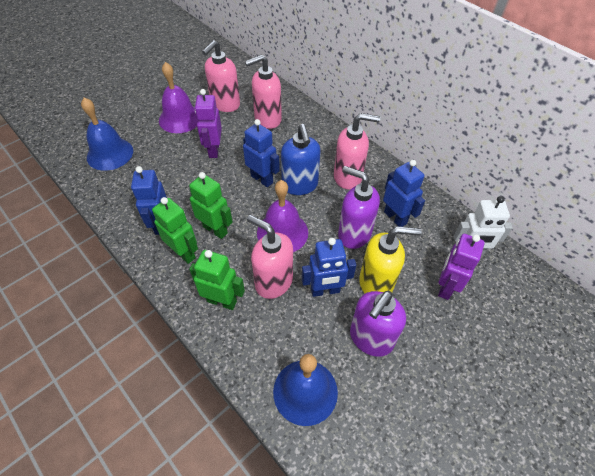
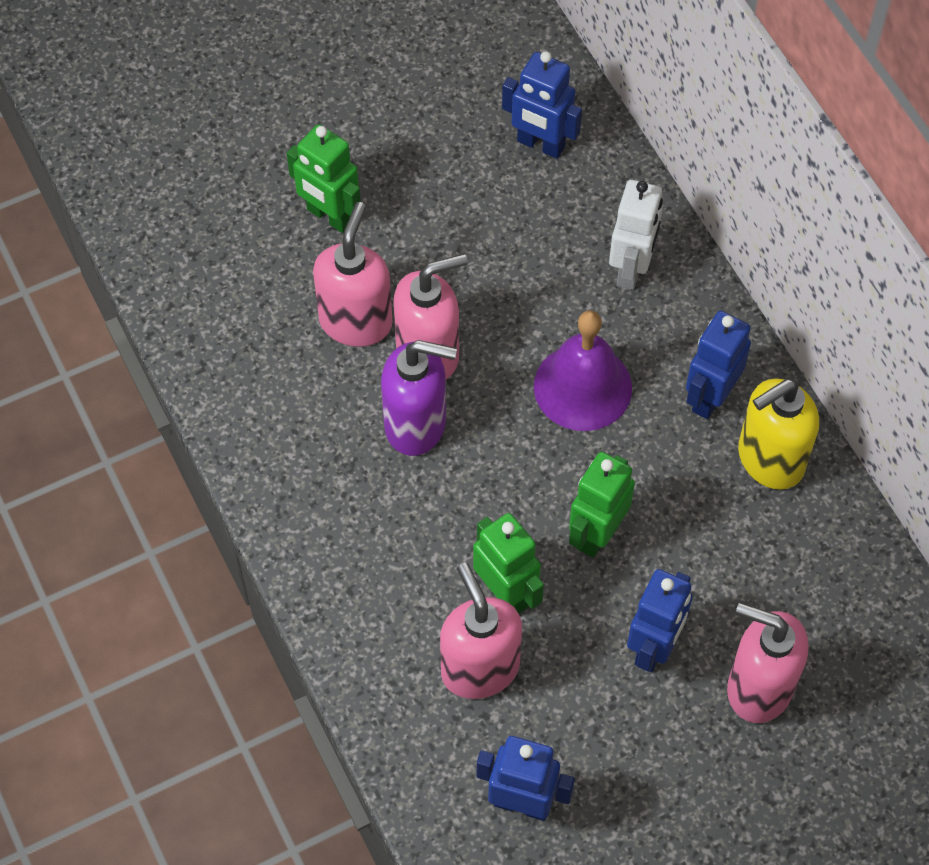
blue bell: [81,98,133,171] [273,354,338,426] = 2 -> none = 0
blue soap dispenser: [281,124,321,195] = 1 -> none = 0
purple bell: [159,62,198,133] [257,180,308,252] = 2 -> [534,310,632,431] = 1
purple robot: [195,89,222,158] [438,234,485,300] = 2 -> none = 0
purple soap dispenser: [338,166,380,249] [350,291,406,357] = 2 -> [381,340,457,456] = 1

